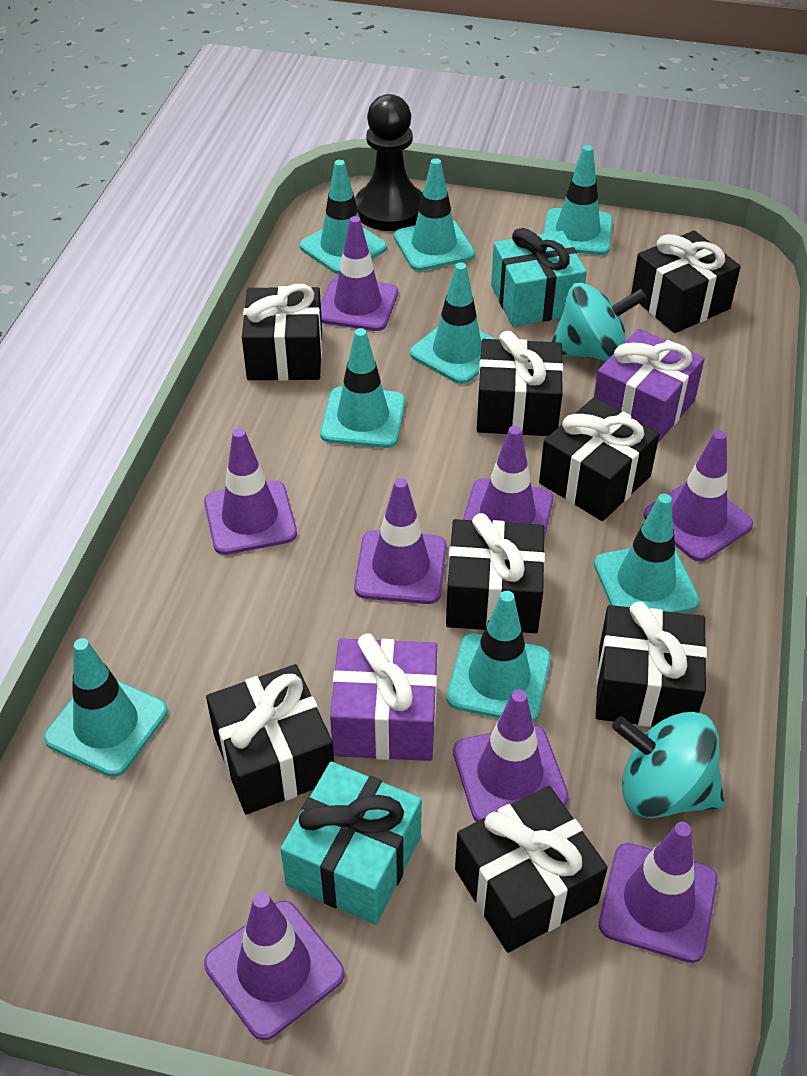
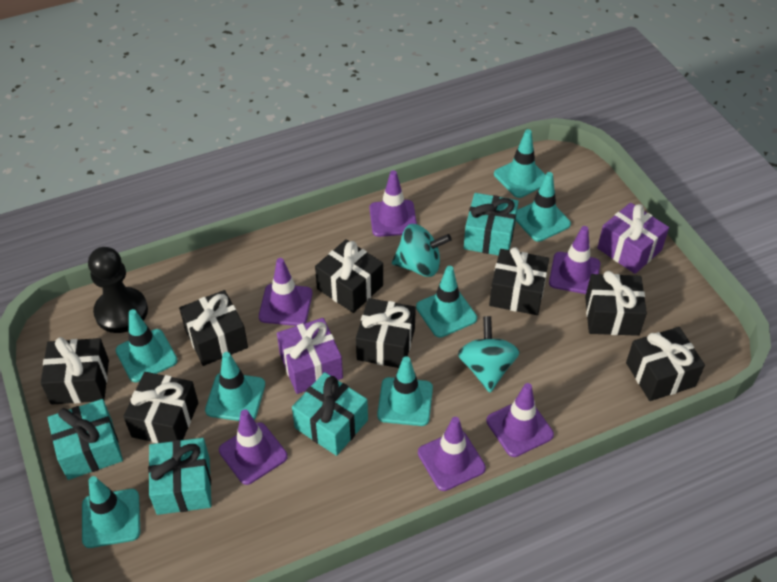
purple traffic cone: [204,428,297,555] [204,892,344,1040] [321,216,398,331] [354,478,446,604] [453,689,569,822] [463,426,554,539] [599,822,718,963] [644,430,753,561] = 8 -> [219,409,288,485] [259,258,312,326] [369,170,417,237] [418,417,486,491] [486,383,554,457] [549,226,600,294] = 6
turquoise gift: [280,762,422,925] [491,228,587,326] = 2 -> [48,399,123,480] [148,438,211,515] [292,372,368,456] [464,193,519,256] = 4
turquoise traffic cone: [44,638,168,777] [300,160,387,274] [320,328,405,448] [394,158,475,271] [410,262,495,384] [447,591,551,722] [544,145,613,255] [594,494,700,613] = 8 -> [82,476,140,548] [116,309,178,382] [205,352,265,421] [377,356,433,426] [416,266,477,338] [494,129,546,198] [516,172,571,242] = 7

